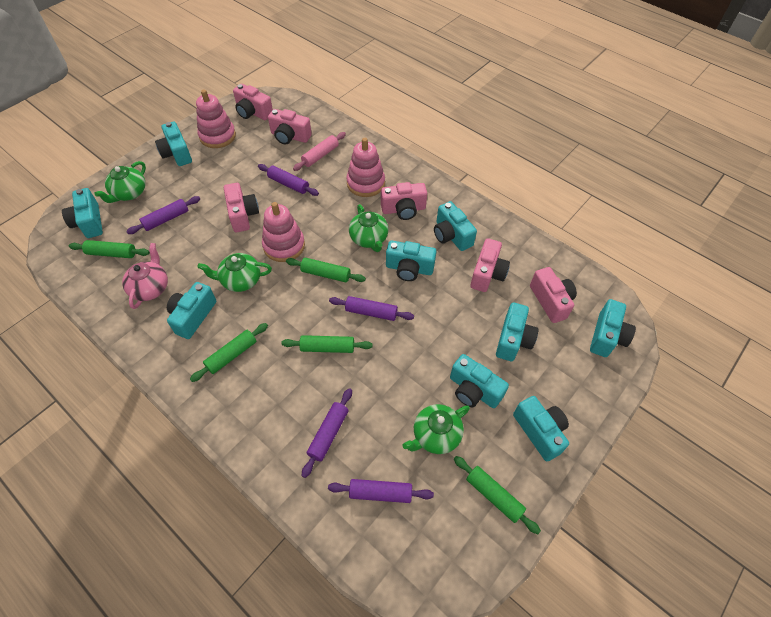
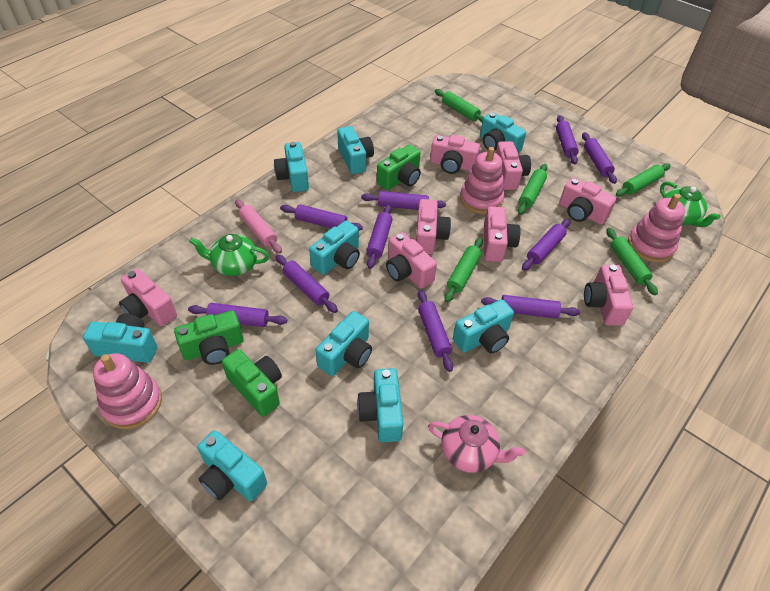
green camera: none = 0 -> [174,310,244,365] [222,349,282,417] [377,145,421,190] = 3
green teapot: [94,161,146,203] [197,253,272,292] [349,204,388,252] [402,404,470,454] = 4 -> [189,234,269,276] [660,181,720,227] = 2
pink camera: [224,183,259,232] [233,84,273,120] [268,109,312,145] [381,182,427,220] [470,238,510,292] [530,267,577,323] = 6 -> [119,268,177,326] [386,232,437,289] [416,199,451,254] [430,135,480,174] [484,206,521,262] [496,141,531,190] [559,178,616,225] [584,265,633,326] = 8
purple rolling pin: [126,196,200,234] [258,164,319,196] [302,388,352,478] [328,479,434,503] [329,296,414,321] = 5 -> [188,303,287,327] [276,255,338,313] [280,204,363,231] [361,191,446,210] [366,204,392,269] [418,289,453,372] [481,295,580,319] [522,219,571,271] [556,115,579,164] [582,132,617,184] = 10

